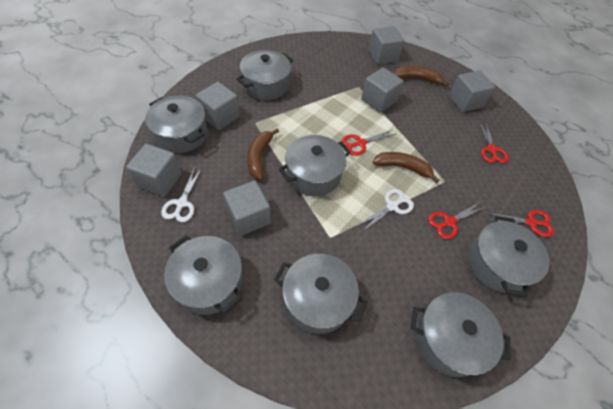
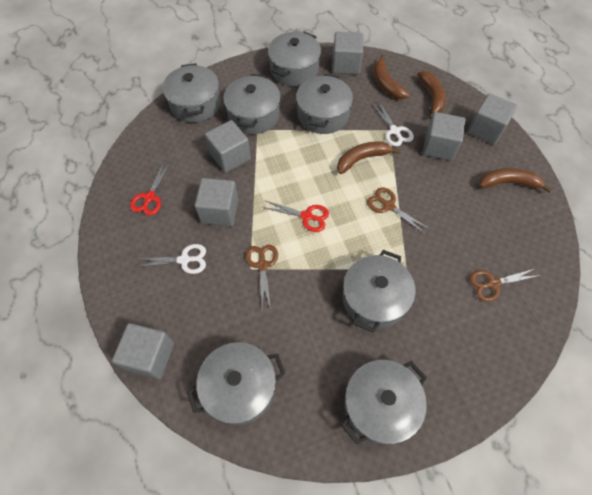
brown banana: [247,128,279,180] [373,152,439,183] [394,66,449,87] = 3 -> [337,141,400,174] [374,54,409,99] [417,71,446,120] [479,168,552,192] = 4
brown scissors: none = 0 -> [245,244,278,310] [367,187,429,234] [469,269,541,302] = 3
red scissors: [341,130,396,156] [428,202,486,239] [479,120,509,163] [487,210,554,237] = 4 -> [130,162,170,215] [262,201,329,232] = 2

